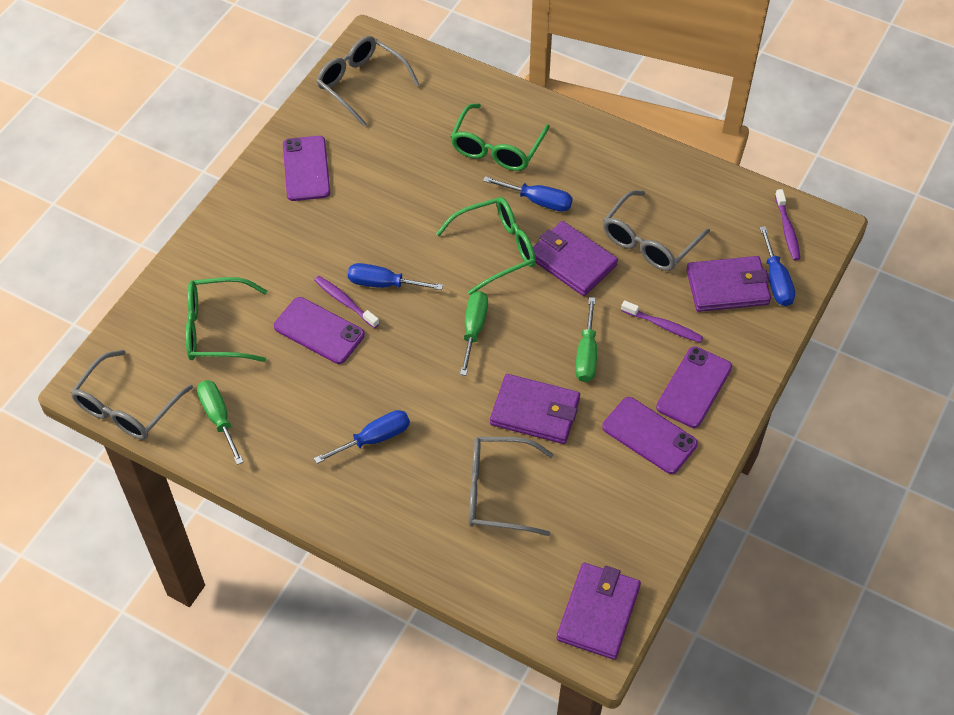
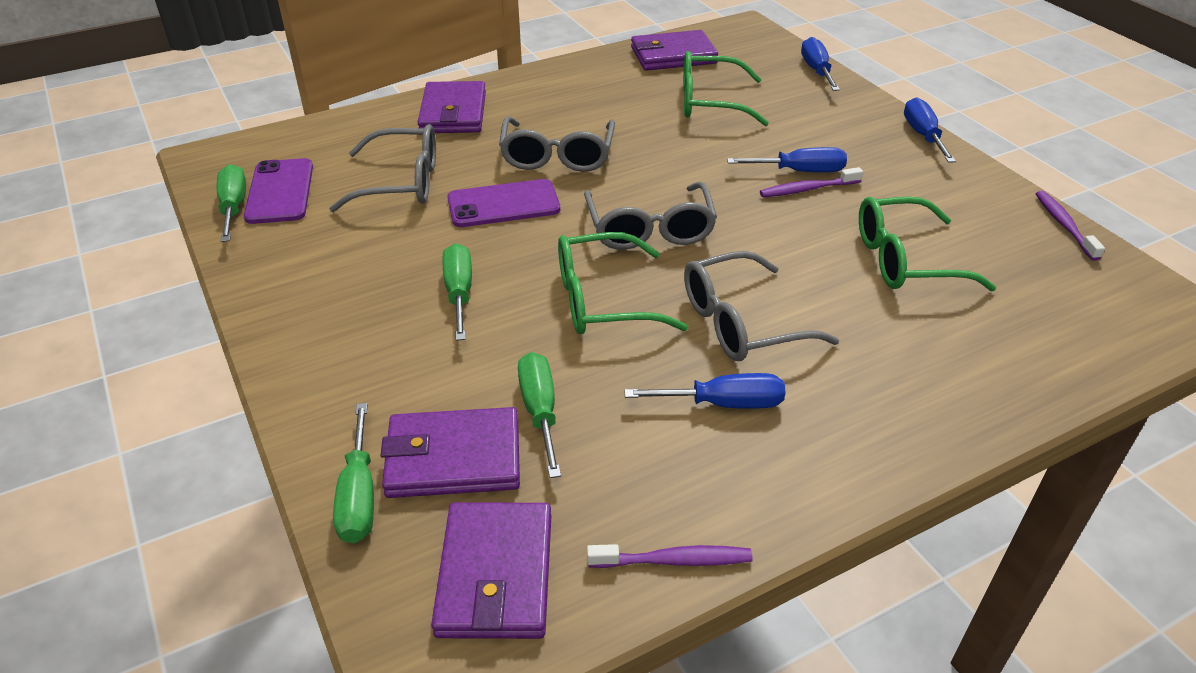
green screwdriver: [197,380,243,465] [460,291,488,376] [575,297,597,382] = 3 -> [217,164,246,242] [333,403,374,543] [442,243,472,341] [518,352,561,478] = 4
purple phone: [274,297,365,364] [283,136,330,201] [602,397,698,474] [656,346,732,428] = 4 -> [244,158,313,224] [447,179,560,227] = 2

